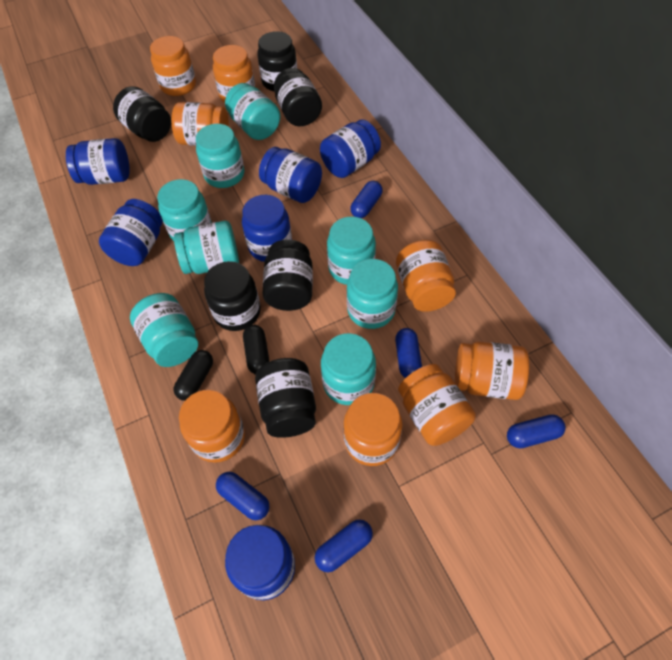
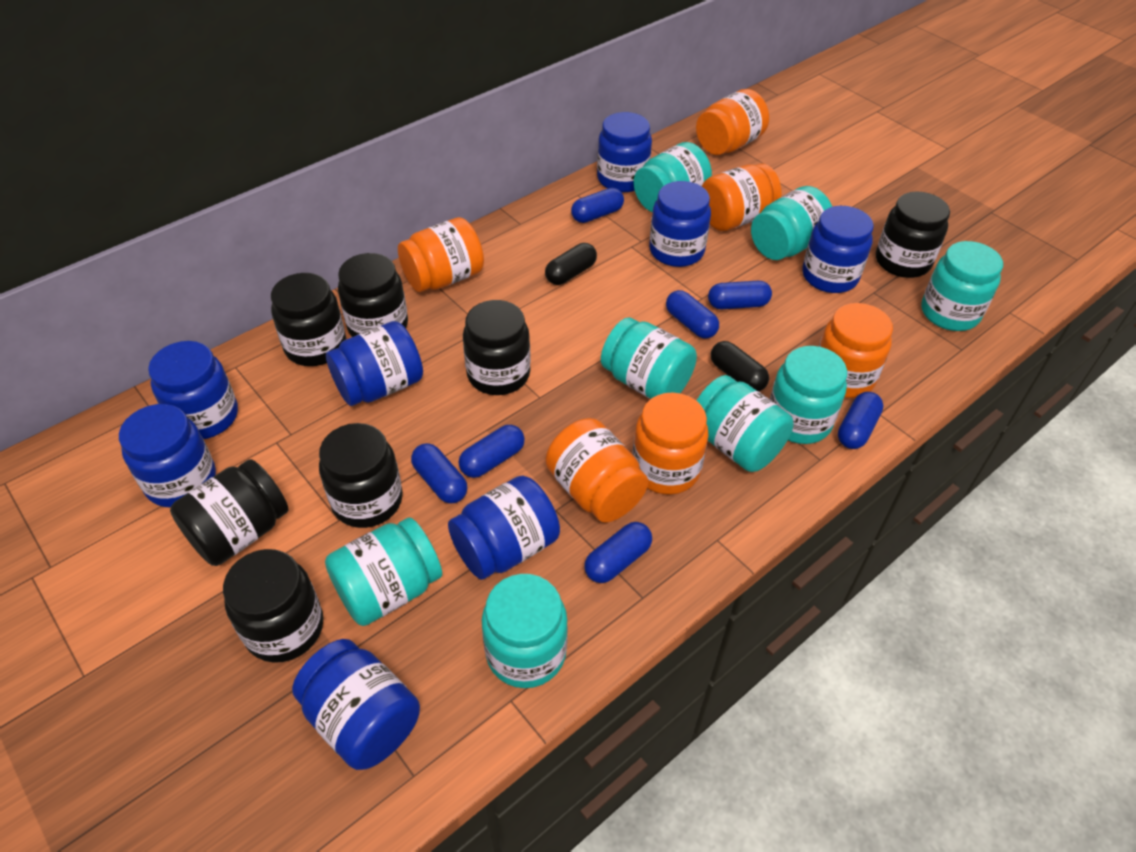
black jar: [113,86,171,142] [204,261,261,331] [255,358,316,438] [257,31,297,92] [262,240,313,311] [274,68,322,126] = 6 -> [170,459,289,566] [223,549,324,663] [271,273,346,366] [319,423,403,528] [338,253,408,337] [463,300,531,395] [876,192,950,278] = 7
blue capsule: [216,472,269,520] [315,519,373,572] [350,181,383,218] [395,328,422,378] [507,414,566,448] = 5 -> [411,443,468,504] [459,425,525,478] [571,188,624,223] [584,522,652,583] [666,290,719,339] [708,280,772,309] [838,392,883,449] = 7
blue jar: [66,138,130,185] [99,199,163,266] [225,525,295,600] [242,195,292,262] [259,147,322,203] [320,120,381,178] = 6 -> [119,404,216,507] [148,341,238,439] [292,639,420,770] [326,321,423,406] [448,475,560,580] [597,112,652,192] [649,181,711,267] [802,206,874,293] = 8
orange jar: [150,36,196,96] [172,102,229,146] [179,390,245,463] [213,45,255,103] [343,393,402,466] [396,240,456,312] [398,364,476,446] [455,341,529,400] = 8 -> [398,217,484,292] [546,418,648,523] [632,393,709,495] [696,89,769,155] [702,164,781,231] [819,303,893,398] = 6

